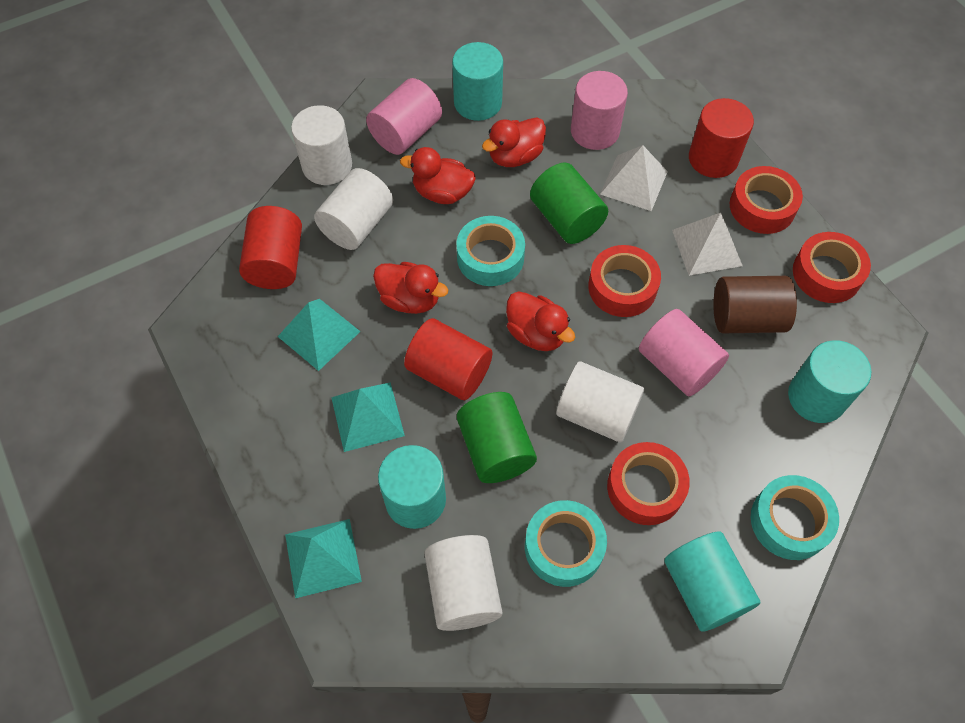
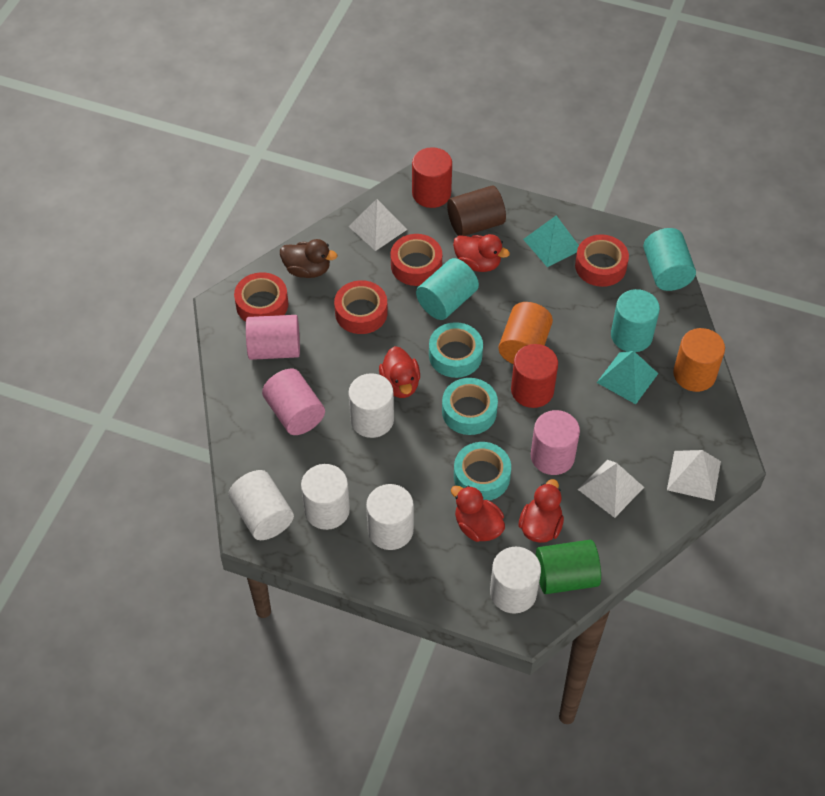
brown duck: none = 0 -> [280,239,338,278] = 1
green cylinder: [457,392,537,483] [530,162,608,244] = 2 -> [536,539,601,594] = 1
orange cylinder: none = 0 -> [498,302,553,364] [673,328,725,392] = 2
red cylinder: [239,206,302,289] [404,318,492,400] [689,98,754,178] = 3 -> [412,147,452,208] [511,344,558,408] = 2
turquoise cylinder: [378,445,446,529] [452,42,503,121] [664,531,761,632] [788,340,871,423] = 4 -> [416,258,479,320] [611,289,660,352] [643,228,696,291] = 3
turquoise pyramid: [278,299,361,371] [285,519,362,598] [331,382,405,452] = 3 -> [523,216,579,267] [597,351,658,404] = 2
white cylinder: [291,105,352,185] [314,168,393,250] [424,535,502,631] [556,361,644,443] = 4 -> [228,470,294,540] [301,464,350,530] [348,373,394,438] [366,484,414,550] [490,547,541,614] = 5
white pyramid: [600,145,668,211] [672,213,742,276] = 2 -> [348,199,407,251] [578,460,644,518] [667,450,721,501] = 3

